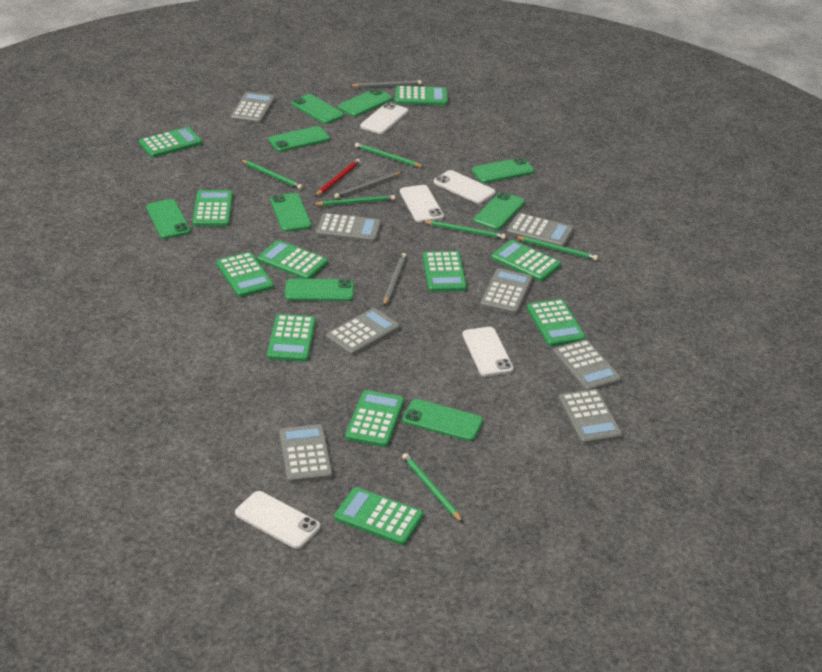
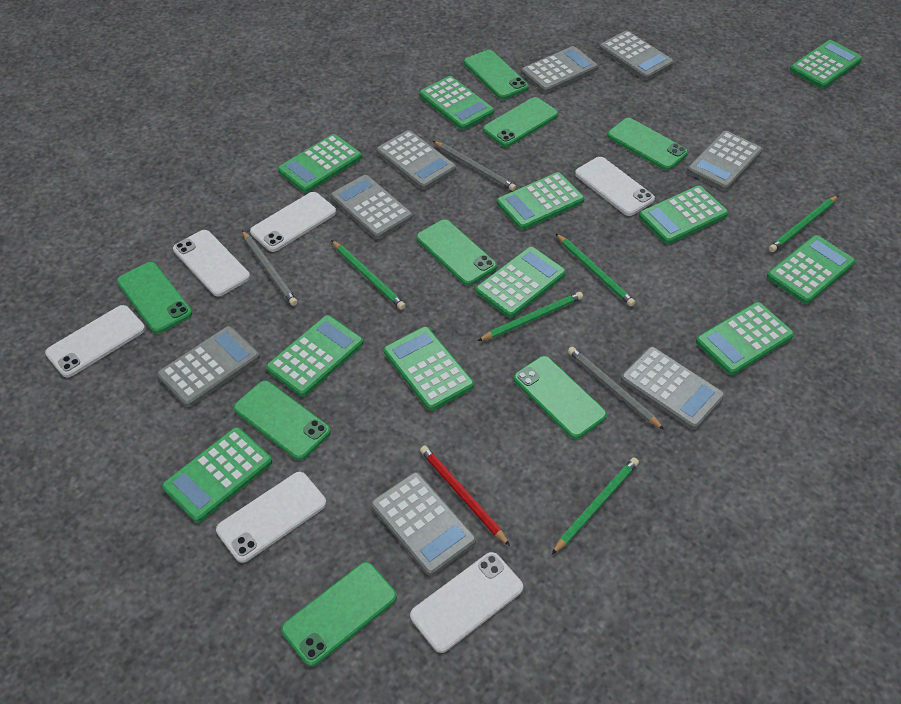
green pencil: [241,160,303,189] [312,195,395,206] [355,143,424,167] [402,453,463,523] [422,221,506,239] [514,236,598,261] = 6 -> [331,240,405,310] [478,292,583,341] [552,457,639,554] [555,233,635,306] [769,196,838,252] = 5
green phone: [146,199,191,239] [268,126,330,152] [270,193,312,232] [285,279,354,301] [291,94,344,124] [338,88,393,117] [402,399,483,441] [472,157,535,183] [474,192,525,230] = 9 -> [117,262,192,333] [234,381,331,460] [281,562,397,666] [416,219,497,286] [464,50,529,99] [483,97,558,147] [514,356,607,439] [607,118,688,170] = 8
white phone: [235,491,320,549] [360,102,408,134] [400,185,444,223] [434,170,496,204] [462,327,514,376] = 5 -> [45,305,145,377] [173,230,250,296] [216,472,326,563] [250,192,336,252] [410,552,523,653] [575,157,655,216] = 6

